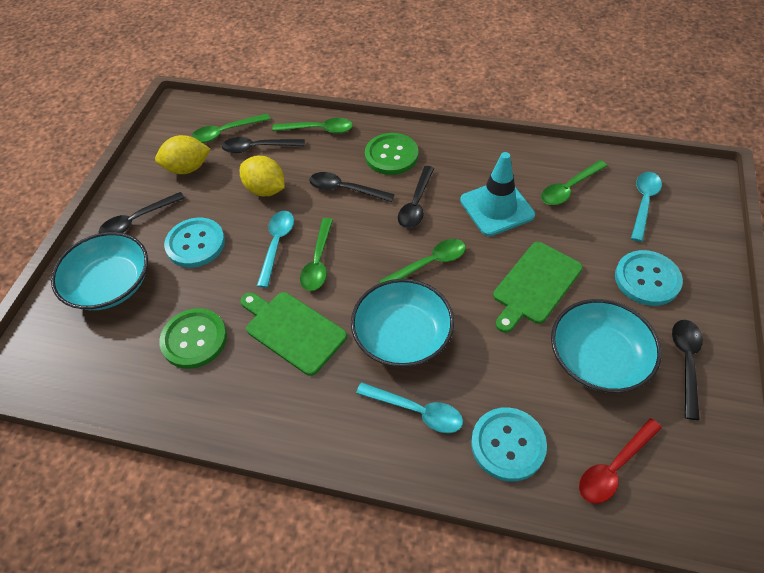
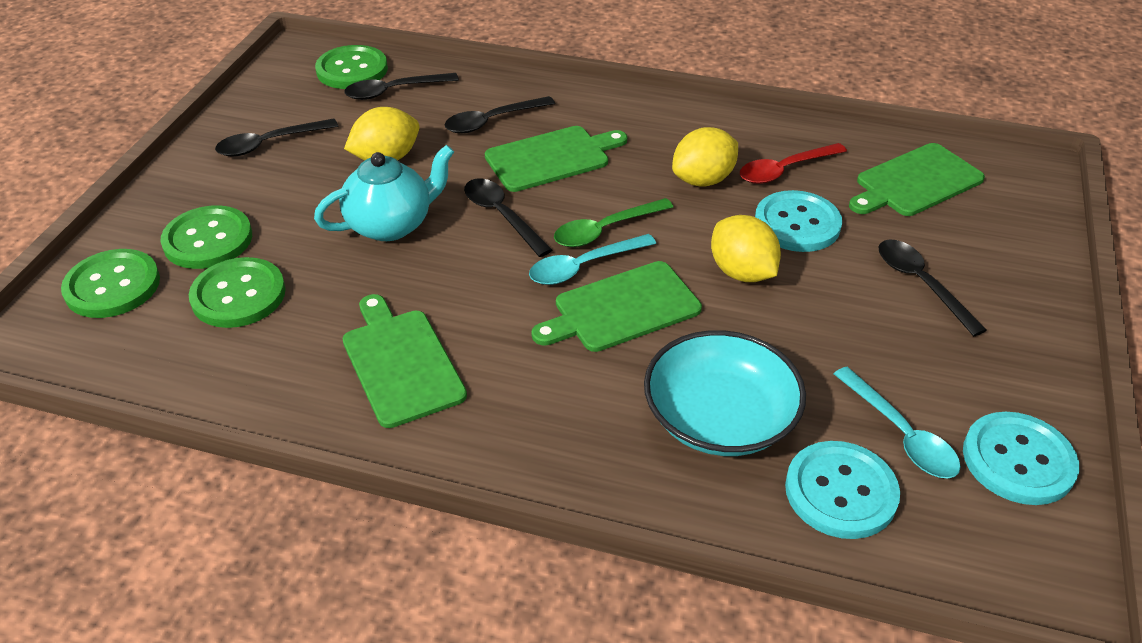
green button: [159,308,227,369] [365,133,418,175] = 2 -> [61,249,160,318] [161,205,252,269] [189,257,285,328] [315,45,388,89] = 4
green cutting board: [241,292,347,376] [493,242,583,333] = 2 -> [342,294,467,428] [485,126,627,192] [531,261,702,352] [849,143,985,216] = 4
green spoon: [191,114,270,143] [272,118,353,134] [300,218,333,291] [379,239,466,283] [541,160,607,205] = 5 -> [554,198,673,247] = 1
turquoise bowl: [51,232,148,310] [351,279,454,367] [551,299,662,393] = 3 -> [644,330,806,456] = 1
turquoise spoon: [257,211,294,288] [356,382,463,433] [631,172,662,242] = 3 -> [529,234,656,285] [834,367,961,478] = 2
turquoise teapot: none = 0 -> [314,145,454,241] = 1
turquoise traffic cone: [460,152,535,236] = 1 -> none = 0
yellow lemon: [155,135,211,174] [240,156,285,196] = 2 -> [344,107,420,161] [672,127,738,187] [711,215,781,282] = 3

